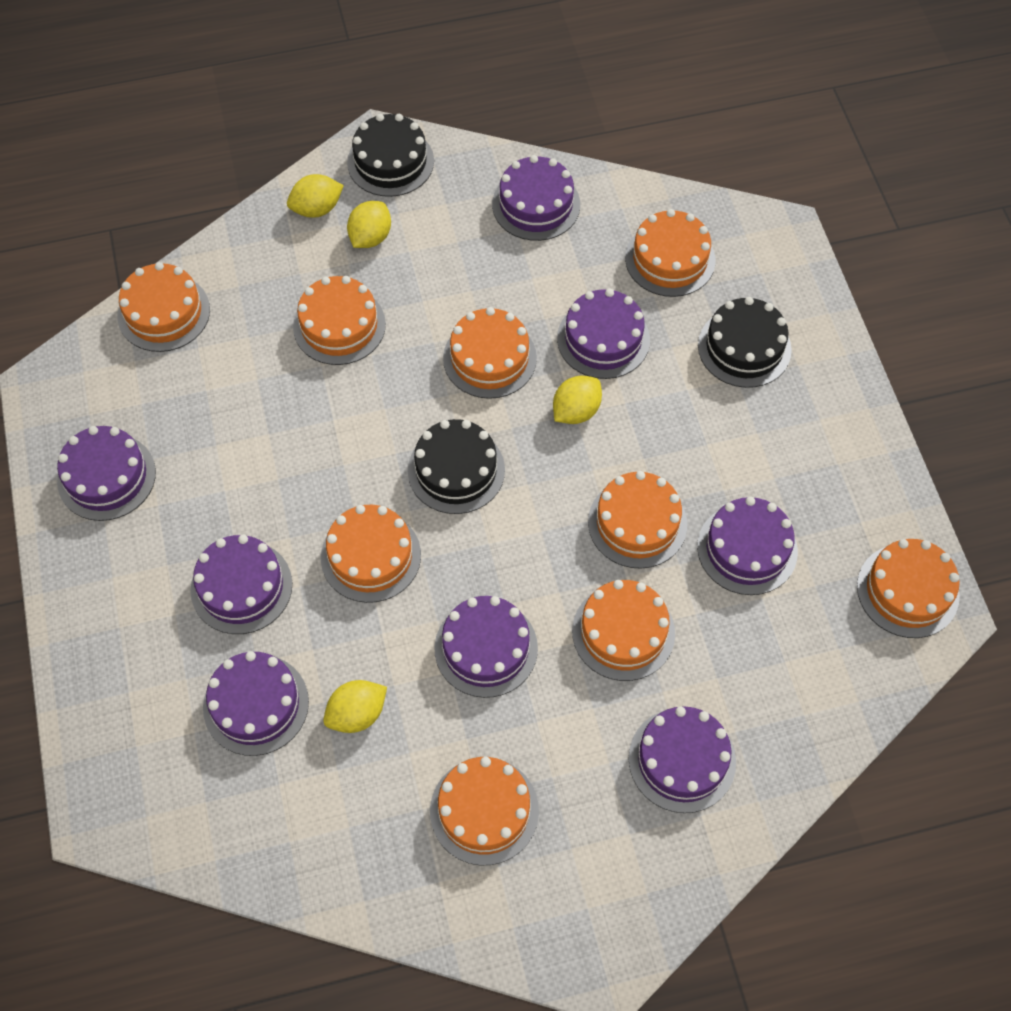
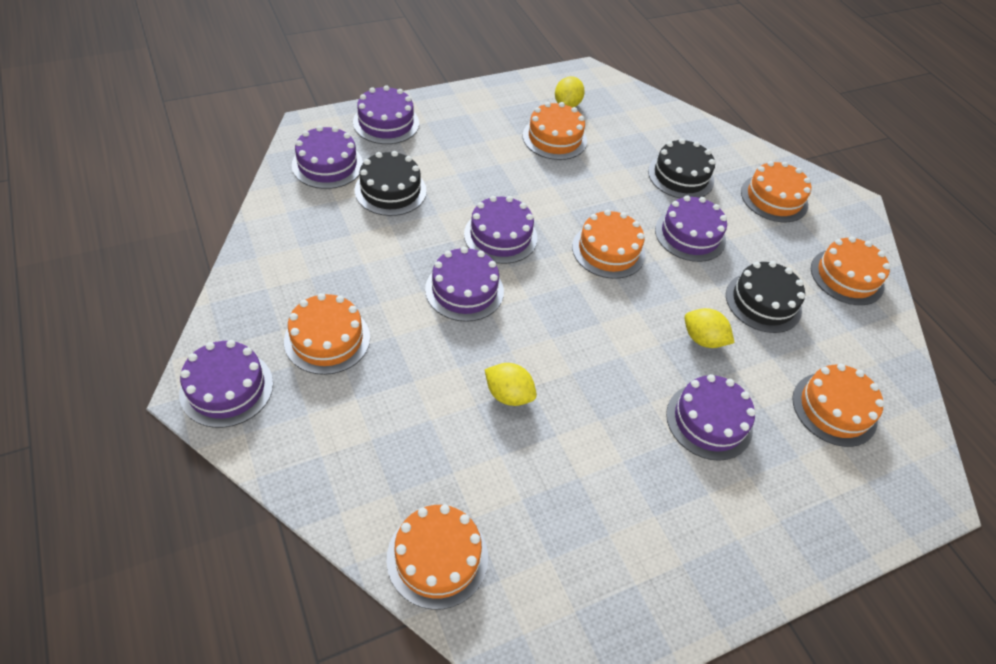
orange cake: [117,262,210,352] [293,276,386,365] [321,505,421,603] [430,757,539,865] [443,307,537,399] [572,580,675,681] [588,471,687,569] [625,209,715,297] [857,539,960,638] = 9 -> [284,293,370,375] [387,505,488,610] [523,102,587,160] [572,210,645,279] [741,161,811,222] [792,364,884,447] [811,236,891,305] = 7
purple cake: [57,426,156,521] [190,535,292,634] [203,651,309,756] [434,596,538,698] [492,155,580,241] [557,288,650,379] [629,706,736,813] [697,497,798,595] = 8 -> [179,340,273,428] [292,126,363,189] [353,85,419,144] [425,247,504,322] [464,196,537,264] [655,195,727,262] [666,374,755,461] = 7
yellow lemon: [287,174,344,218] [323,680,387,733] [347,201,391,248] [553,376,602,424] = 4 -> [485,363,537,406] [555,76,585,108] [685,308,735,348] = 3

